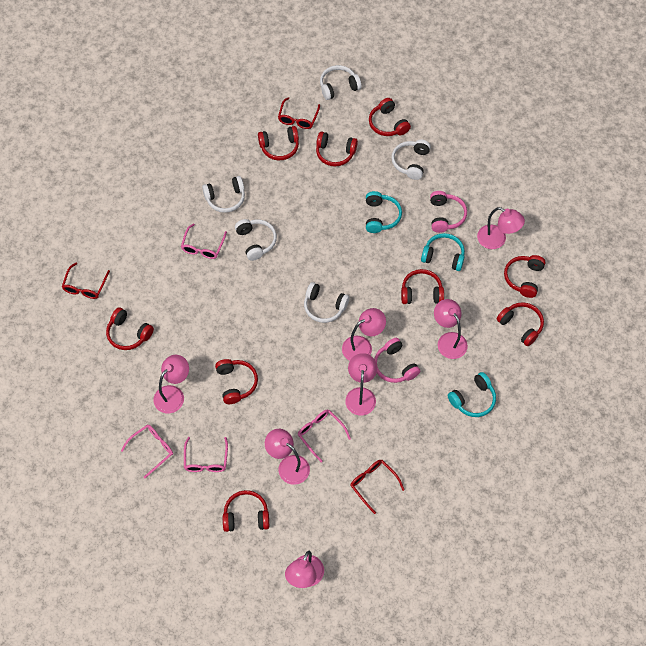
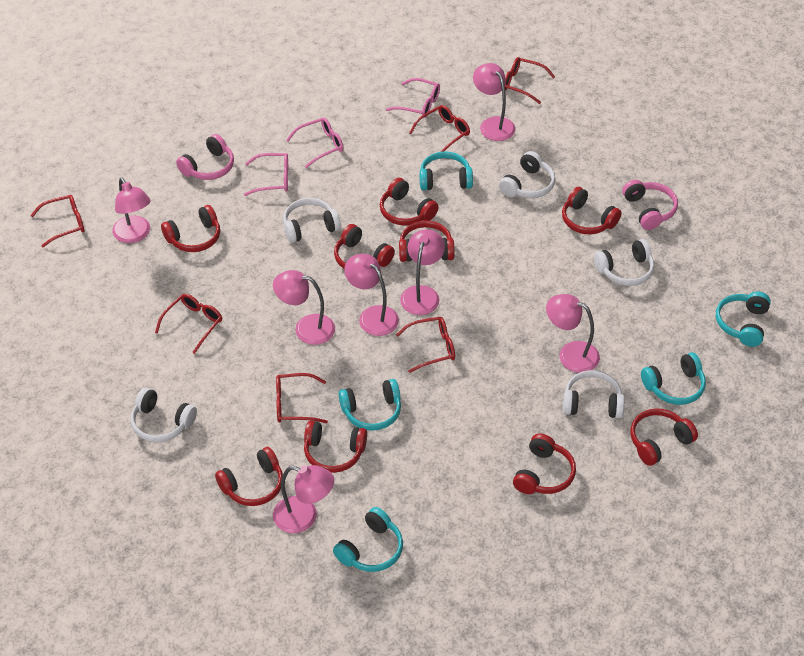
pink glasses: [121,425,173,478] [181,223,227,259] [184,437,228,472] [297,410,351,462] = 4 -> [244,153,288,196] [287,117,343,168] [386,78,440,118] = 3
red glasses: [62,263,110,299] [278,97,320,129] [350,460,405,514] = 3 -> [30,195,85,248] [155,294,222,354] [276,373,328,423] [396,317,455,373] [409,105,470,152] [505,57,555,104] = 6
turquoise headphones: [366,191,402,233] [421,233,465,271] [448,372,496,417] = 3 -> [333,507,403,572] [339,379,401,431] [420,151,473,190] [641,352,706,405] [716,291,771,347] = 5

